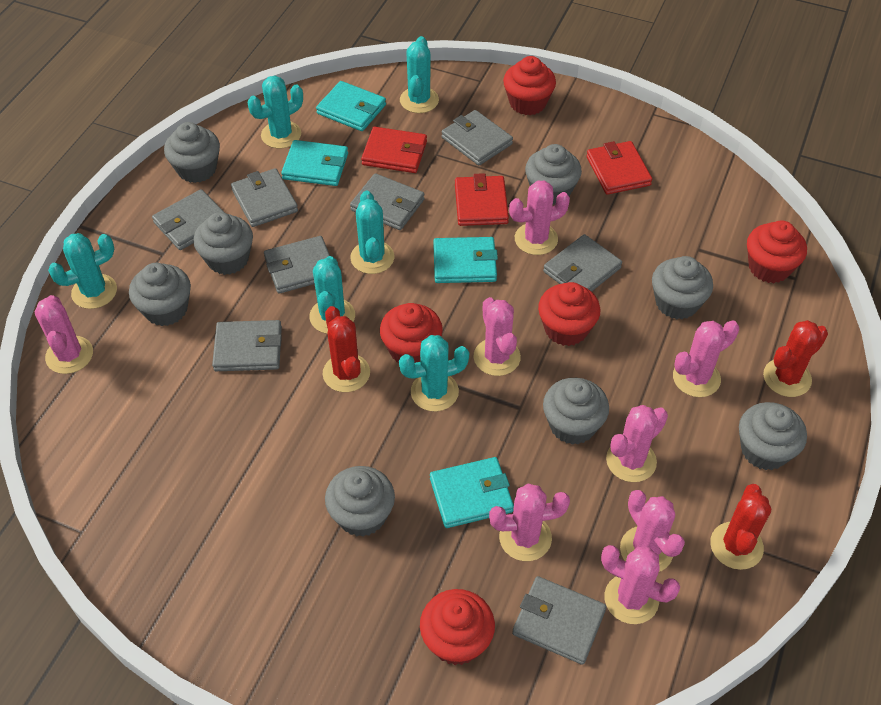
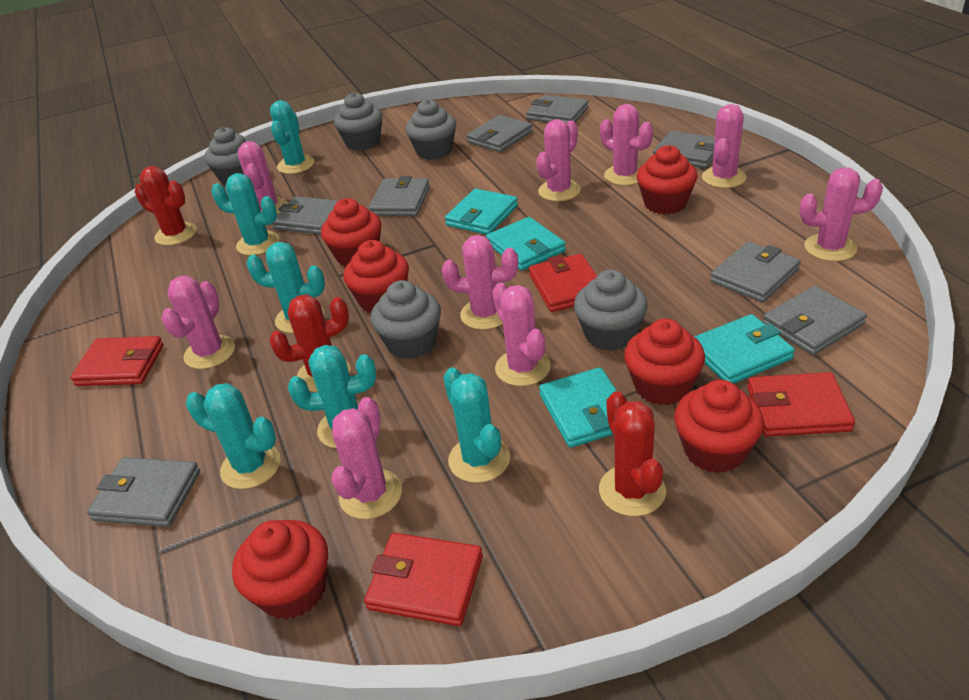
grey cupcake: [129,263,191,326] [164,122,220,183] [193,212,253,275] [325,466,395,537] [525,144,582,205] [543,378,609,445] [652,256,713,319] [739,402,807,470] = 8 -> [205,127,249,186] [334,92,382,151] [371,280,441,359] [406,99,456,160] [574,270,648,351] = 5
pink cactus: [35,295,93,374] [474,297,521,376] [489,484,570,561] [509,181,570,255] [601,545,680,624] [606,405,668,482] [620,490,685,572] [673,320,739,397] = 8 -> [161,276,235,369] [237,141,288,214] [331,397,402,519] [442,235,518,330] [492,283,551,386] [536,119,581,201] [600,104,653,186] [702,104,747,188] [799,167,883,262] = 9
red cupcake: [380,303,443,363] [420,589,495,665] [503,56,556,115] [538,282,600,346] [747,220,807,283] = 5 -> [232,520,328,620] [321,198,382,267] [343,240,409,313] [624,319,705,405] [637,145,698,214] [674,380,764,473] = 6
red wallet: [361,127,427,173] [455,173,509,226] [586,141,652,195] = 3 -> [71,336,164,386] [364,533,483,626] [529,254,597,312] [747,372,855,437] = 4

